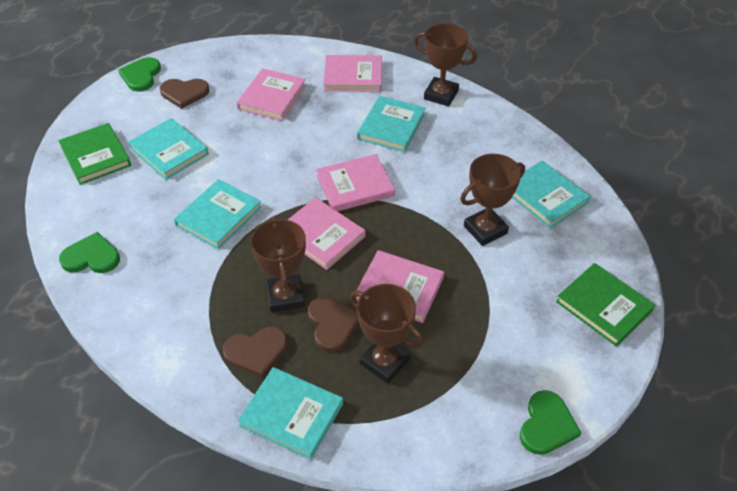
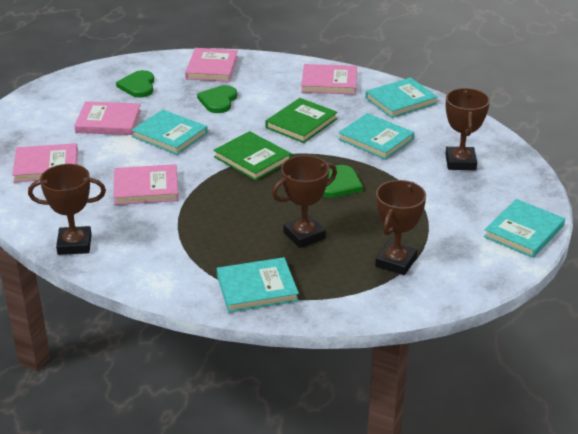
brown heart: [160,79,209,109] [223,327,287,378] [308,297,359,352] = 3 -> none = 0

